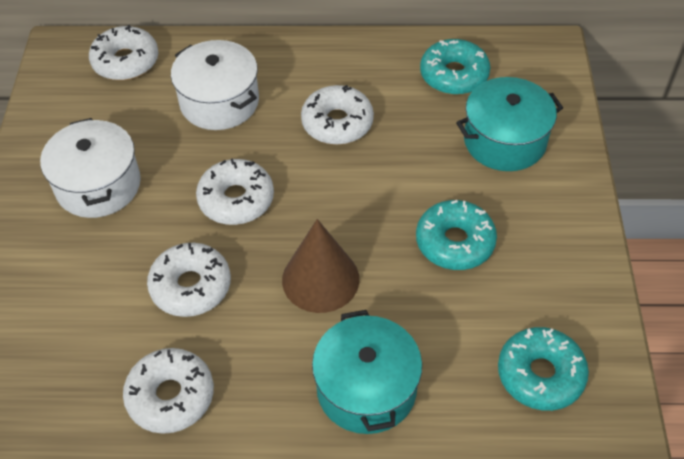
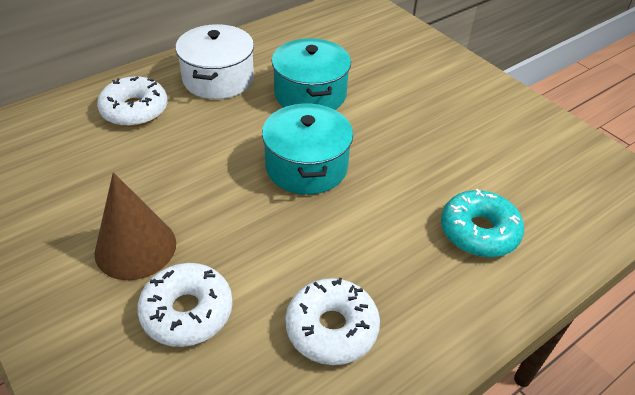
turquoise donut: [416,200,497,270] [420,39,490,95] [498,327,589,411] = 3 -> [441,189,524,257] = 1
white donut: [89,25,158,80] [123,348,214,434] [147,243,231,317] [196,159,274,225] [301,85,374,145] = 5 -> [97,76,168,127] [137,263,233,347] [285,278,380,365] = 3
white pot: [40,118,141,218] [171,40,259,130] = 2 -> [176,24,254,99] = 1

